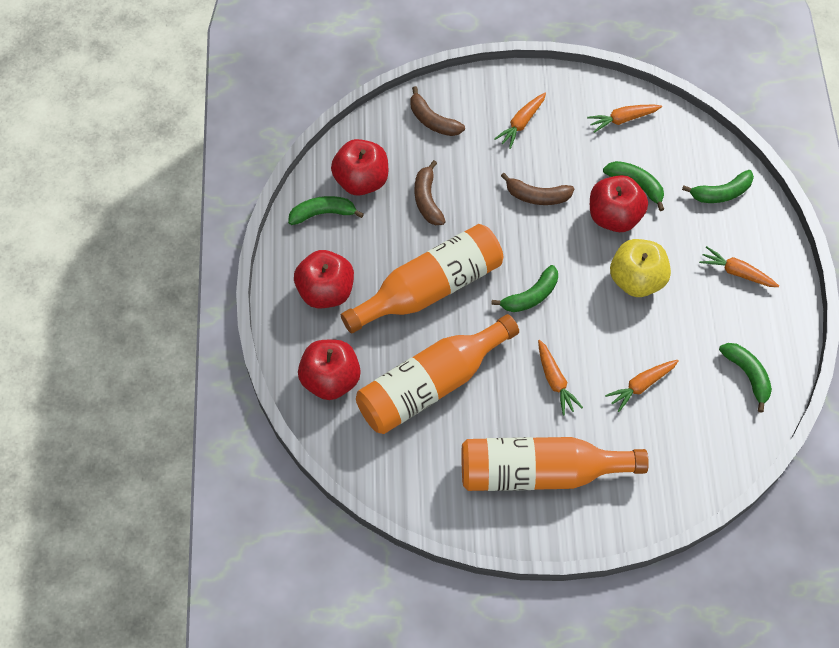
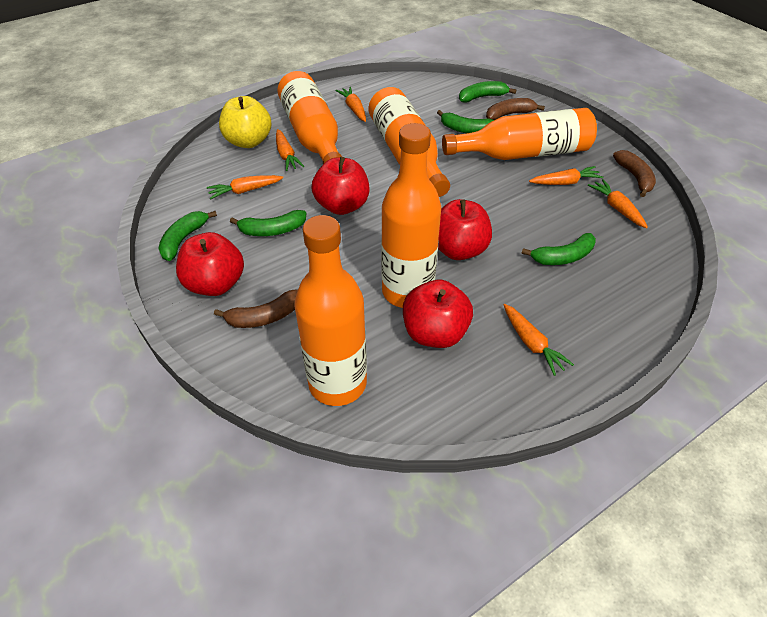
orange bottle: [341,224,503,334] [356,314,519,434] [462,437,649,491] = 3 -> [277,71,342,164] [294,215,367,406] [369,87,450,197] [381,123,442,308] [442,108,597,160] = 5
orange carrot: [494,93,546,149] [538,340,583,415] [587,105,662,133] [605,360,679,412] [699,246,779,287] = 5 -> [207,175,283,199] [276,129,304,171] [335,87,366,122] [503,304,574,376] [529,166,603,185] [588,179,648,228] = 6

